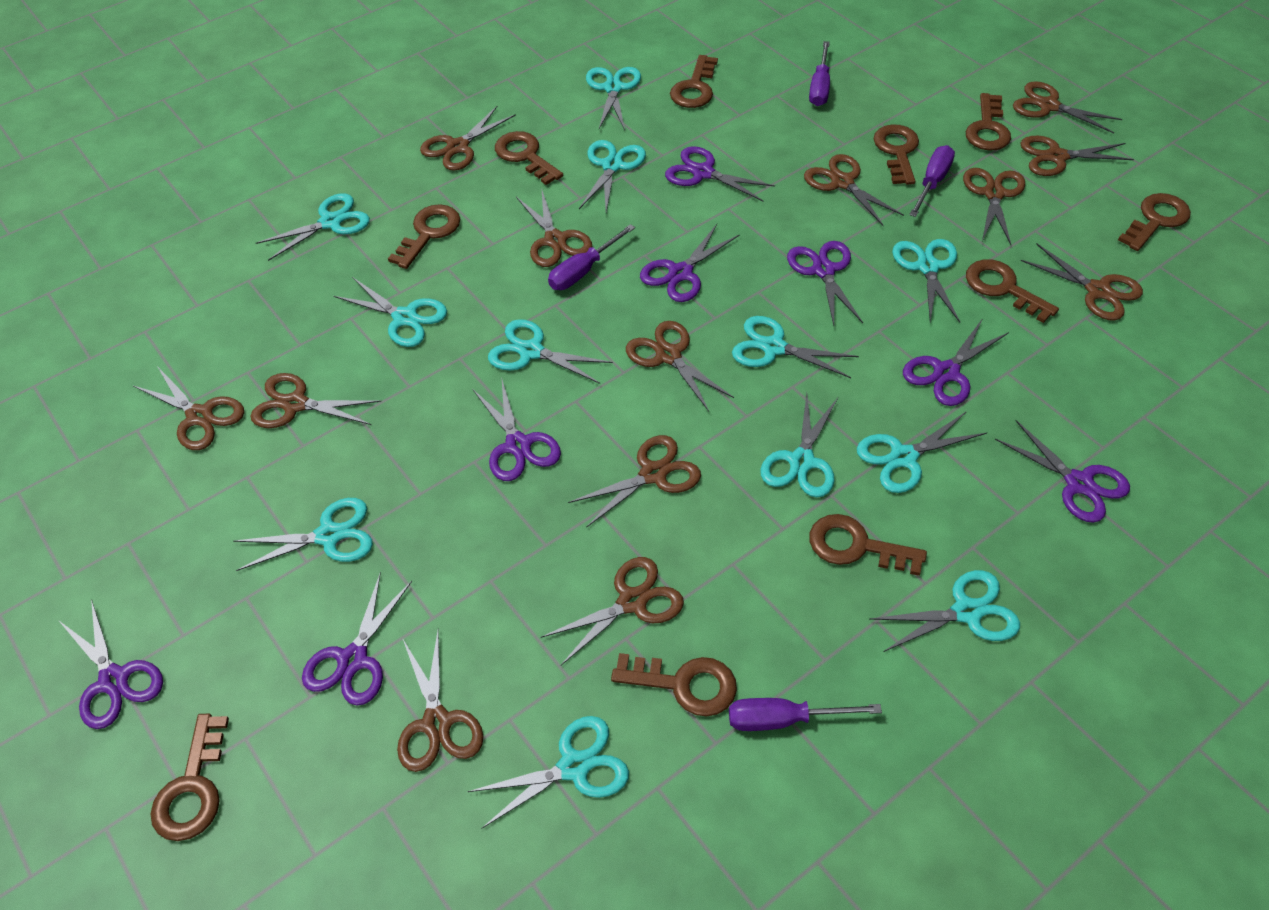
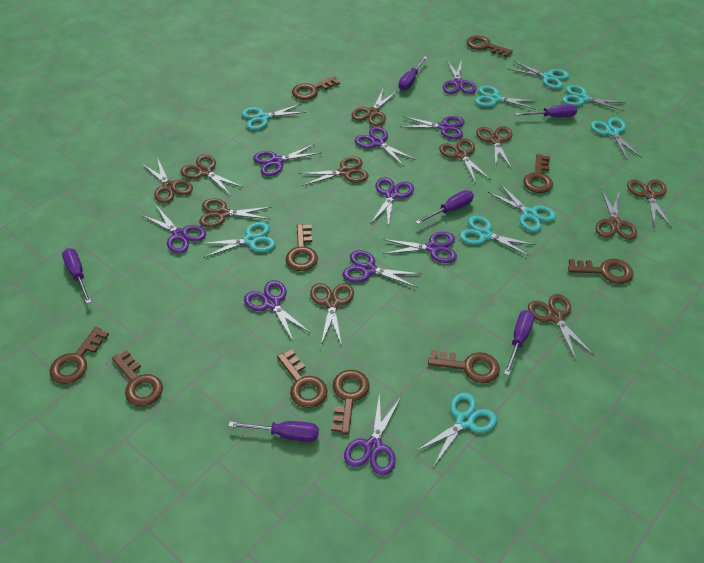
brown scissors: [132,366,244,450] [251,373,381,428] [397,631,483,772] [420,106,516,171] [516,188,592,267] [541,557,684,665] [568,435,701,527] [626,321,734,411] [804,154,904,226] [963,168,1025,245] [1013,81,1122,133] [1020,136,1134,176] [1021,244,1143,321] = 13 -> [142,157,193,204] [181,155,244,196] [199,199,271,227] [298,157,369,186] [310,283,354,346] [351,88,398,126] [439,138,491,184] [476,126,512,169] [528,294,594,360] [596,189,637,240] [627,179,672,228] = 11
purple scissors: [58,599,163,729] [302,572,412,705] [472,377,561,481] [640,224,740,302] [665,146,775,201] [787,241,863,325] [903,318,1009,406] [995,420,1130,523] = 8 -> [142,205,206,254] [244,280,311,341] [253,144,321,176] [343,250,421,287] [344,392,401,475] [355,126,416,166] [371,177,414,227] [382,232,457,263] [401,116,465,139] [443,59,477,94] = 10
purple screwdriver: [548,224,635,290] [729,698,882,731] [809,41,830,106] [909,145,955,217] = 4 -> [62,248,91,304] [228,421,319,442] [399,56,427,91] [416,190,474,224] [504,310,534,376] [515,104,577,117] = 6
turquoise scissors: [234,498,373,571] [256,193,370,261] [334,277,447,347] [467,716,629,829] [488,319,613,384] [579,140,646,212] [586,67,641,130] [732,316,859,378] [760,393,838,497] [857,411,987,493] [869,570,1020,652] [892,239,960,322] = 12 -> [199,222,276,258] [241,104,306,130] [416,392,497,467] [460,216,536,257] [475,86,537,110] [488,184,556,232] [508,61,569,89] [562,85,626,111] [590,117,642,160] = 9

